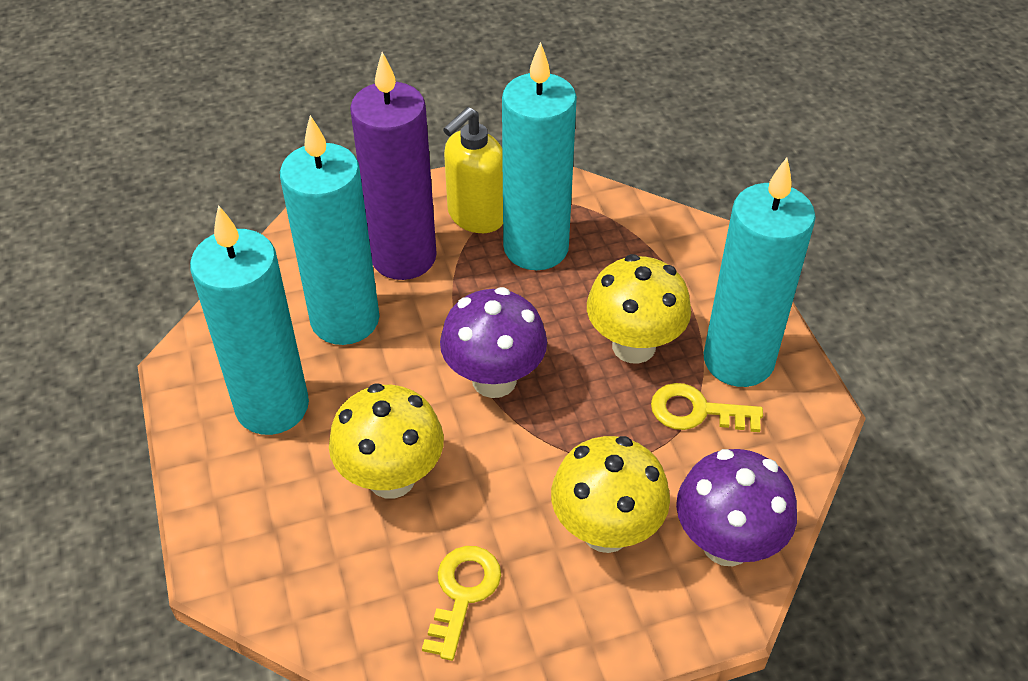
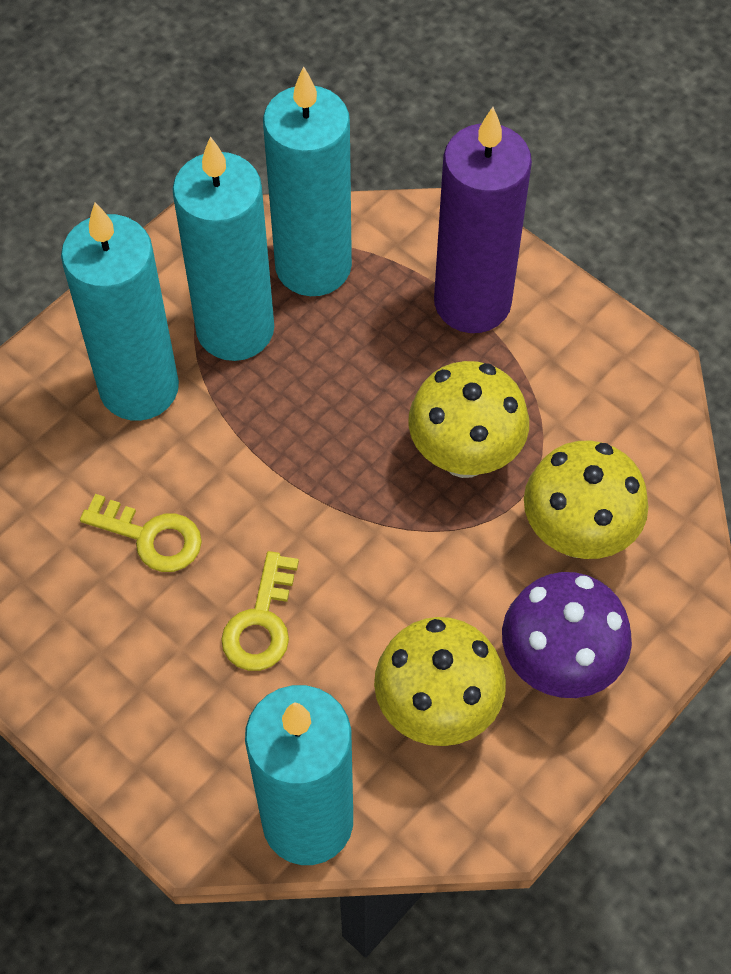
purple mushroom: [440,287,547,398] [676,449,797,566] = 2 -> [502,572,632,698] = 1
yellow soap dispenser: [443,107,503,233] = 1 -> none = 0

